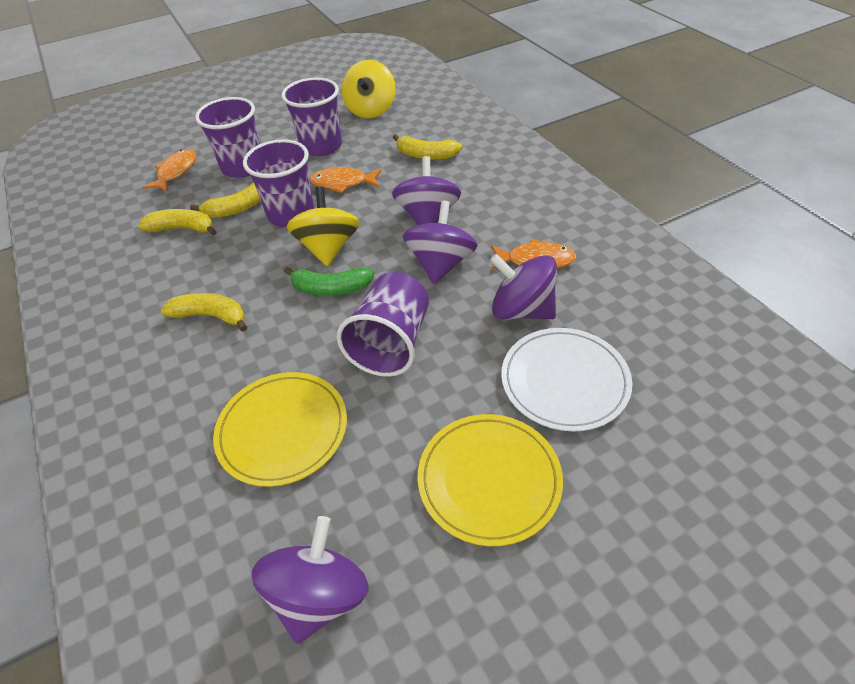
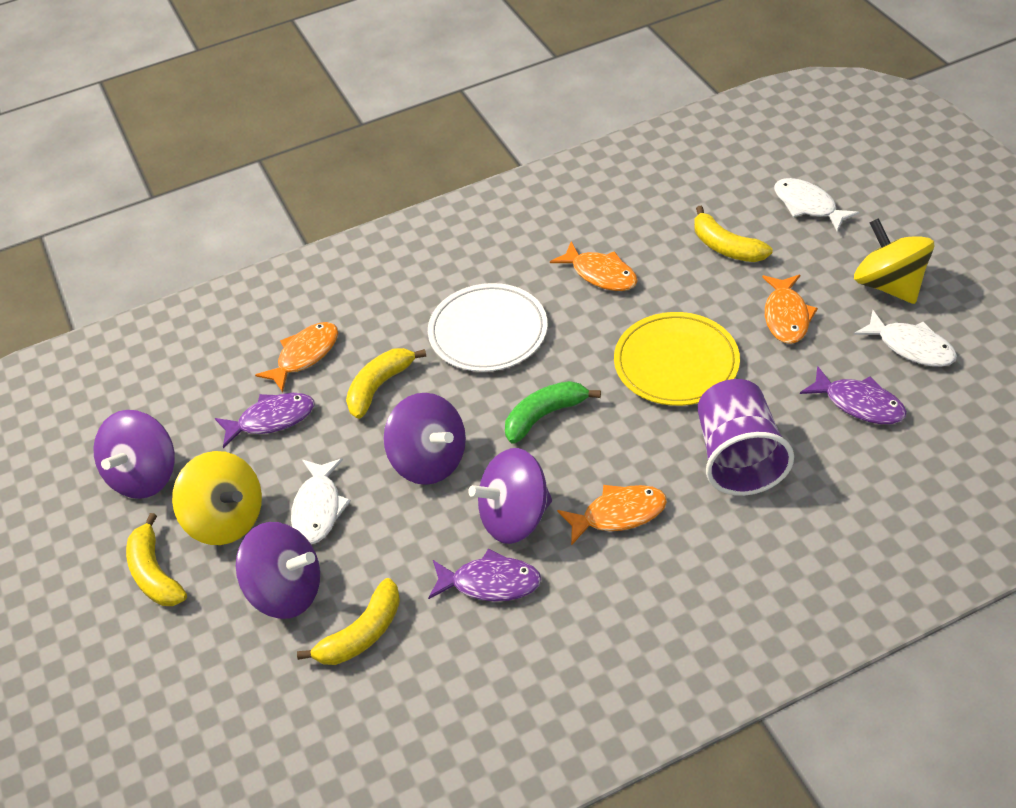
orange fish: [143,149,196,192] [309,167,382,193] [491,238,576,269] = 3 -> [255,322,338,393] [550,241,638,291] [557,485,667,546] [762,275,818,344] = 4
purple cup: [195,97,260,178] [243,139,314,227] [281,78,342,156] [337,272,429,377] = 4 -> [698,379,794,496] = 1
purple fish: none = 0 -> [215,393,314,448] [428,548,542,602] [800,366,907,424] = 3
white fish: none = 0 -> [291,458,351,544] [774,178,860,232] [854,310,957,367] = 3
yellow plate: [213,372,347,487] [418,414,563,546] = 2 -> [614,312,740,406] = 1

